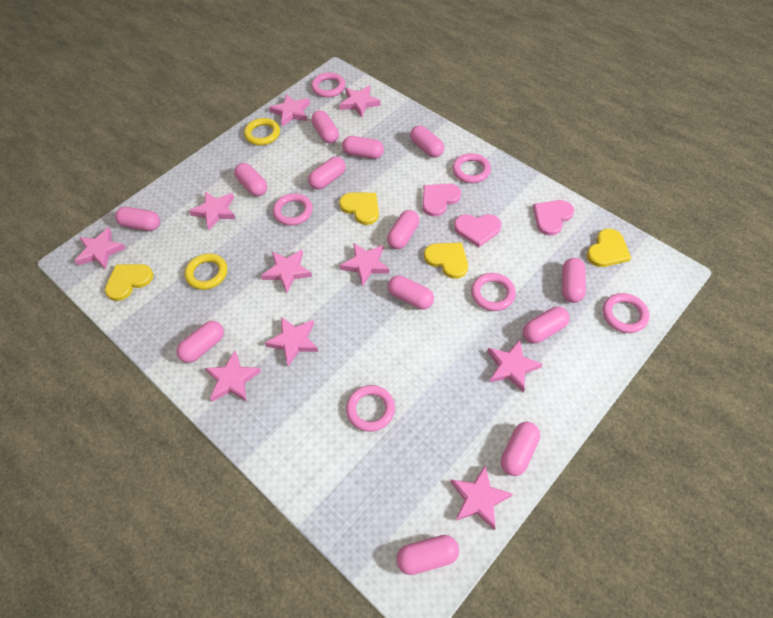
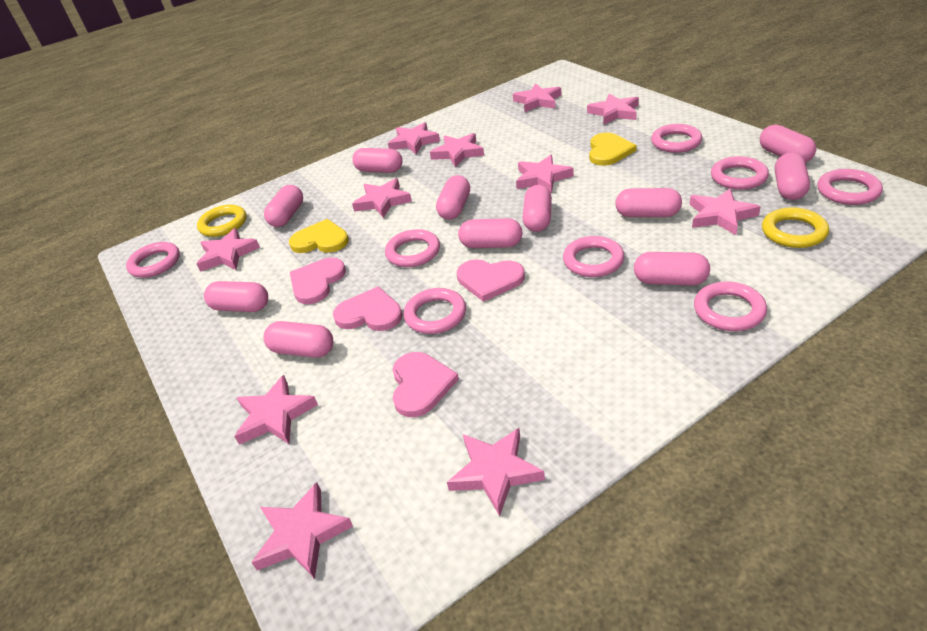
pink capsule: [115,207,160,231] [177,321,224,363] [234,163,267,196] [308,157,346,190] [311,110,339,144] [342,136,384,159] [387,210,419,249] [388,275,434,309] [396,535,459,575] [410,125,444,158] [501,422,540,476] [523,307,569,343] [562,258,586,303] = 13 -> [204,281,268,312] [263,321,333,358] [264,185,303,227] [352,148,402,173] [436,175,470,220] [458,218,522,248] [522,185,552,232] [615,188,682,217] [634,252,710,286] [760,125,816,163] [775,153,810,200] = 11
pink heart: [423,184,461,217] [454,214,502,247] [533,200,574,236] = 3 -> [290,258,346,304] [333,286,402,331] [392,352,459,417] [457,259,525,302] = 4
pink ring: [273,193,313,226] [311,72,345,98] [346,385,395,432] [452,153,491,183] [471,273,516,311] [602,293,649,333] = 6 -> [126,242,180,278] [385,229,440,267] [404,288,466,334] [563,236,624,277] [651,124,702,153] [694,281,767,331] [711,156,769,190] [817,169,883,205] = 8
pink star: [75,227,126,270] [189,191,236,230] [205,351,261,402] [261,250,312,293] [265,317,318,366] [269,94,310,126] [339,85,381,118] [340,243,390,287] [450,466,513,530] [487,340,543,393] = 10 -> [197,228,260,272] [234,375,318,445] [251,482,353,579] [352,178,412,218] [388,122,440,154] [430,133,484,167] [447,428,545,516] [513,83,561,112] [516,155,574,193] [587,93,639,125] [689,189,761,235] = 11
yellow heart: [105,264,153,301] [339,193,379,225] [424,242,468,279] [587,229,631,267] = 4 -> [289,219,349,253] [589,132,637,166] = 2

